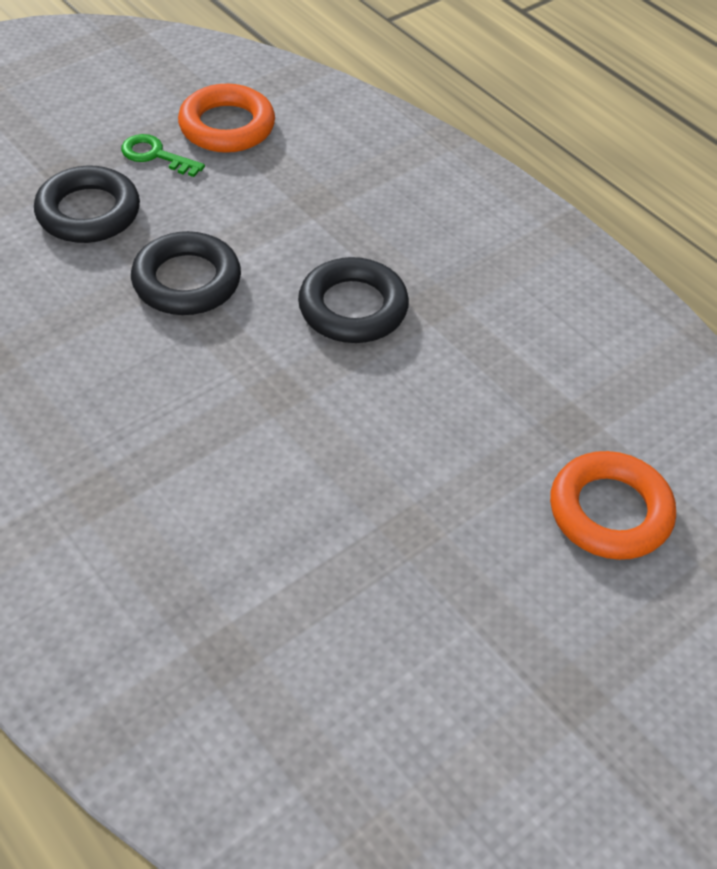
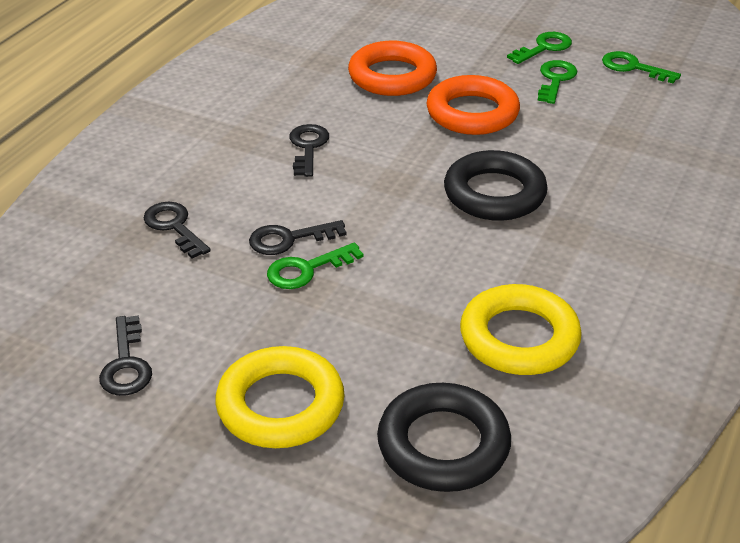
black key: none = 0 -> [99,315,152,396] [144,202,211,259] [249,220,346,255] [289,124,329,177] = 4
black ring: [34,165,140,243] [131,231,241,315] [298,257,409,343] = 3 -> [377,383,511,492] [444,150,548,221] = 2
green key: [121,134,205,177] = 1 -> [267,242,364,289] [507,32,572,64] [538,60,577,104] [602,51,681,83] = 4
yellow ring: none = 0 -> [215,346,345,448] [460,284,582,375] = 2

